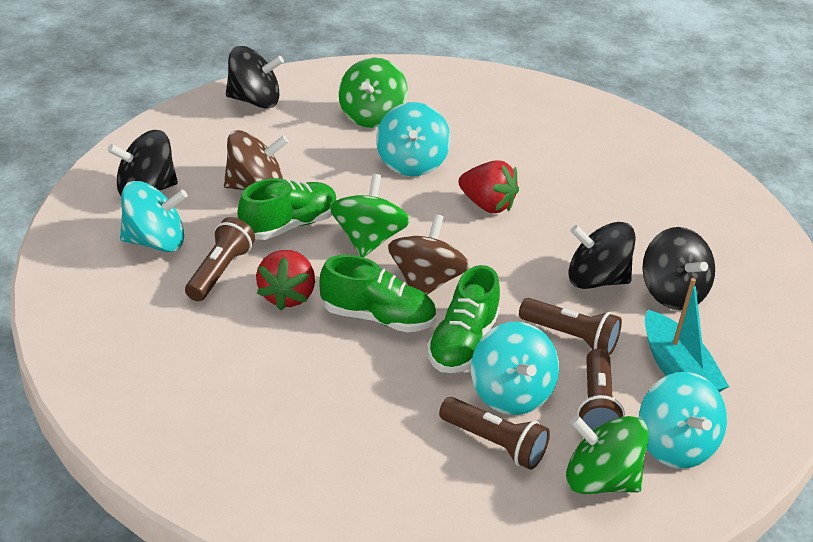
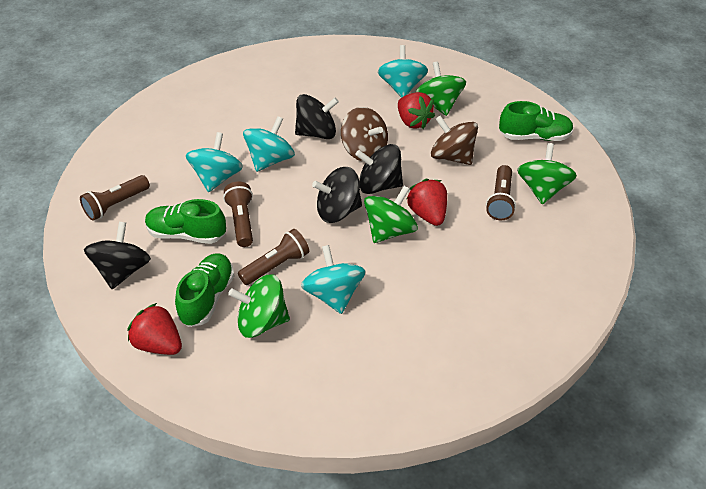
green spinning top: [330,174,410,257] [339,58,408,128] [566,415,649,494] = 3 -> [228,274,290,338] [364,186,418,243] [416,62,466,116] [517,143,577,205] = 4
red strawberry: [256,250,315,310] [458,161,519,213] = 2 -> [127,303,182,355] [398,92,435,129] [407,179,447,226] = 3
turquoise boat: [645,278,729,392] = 1 -> none = 0

